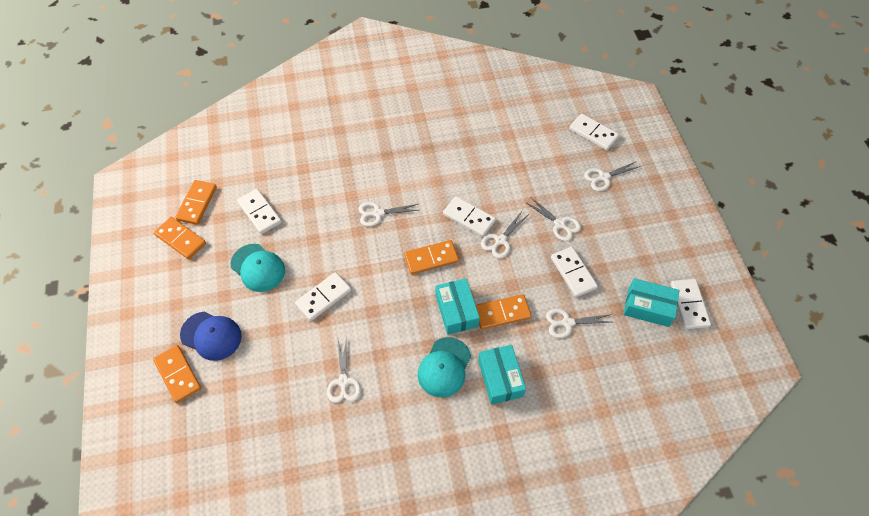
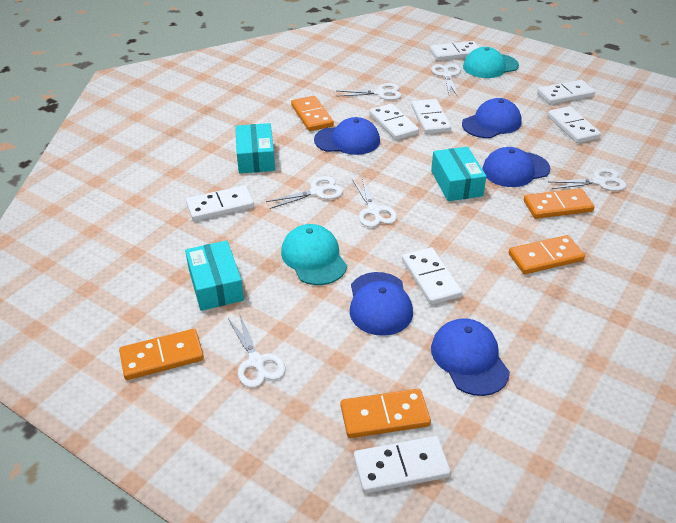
blue cap: [180,311,242,361] = 1 -> [314,117,380,155] [350,272,413,336] [431,318,510,396] [462,98,522,138] [482,147,550,187] = 5
white domino: [237,189,282,234] [295,272,351,321] [443,196,496,237] [551,247,598,297] [569,113,619,150] [670,279,711,329] = 6 -> [186,185,254,221] [354,436,451,494] [369,104,419,140] [402,247,462,305] [412,99,451,134] [430,41,479,61] [537,80,595,105] [547,106,601,143] = 8

